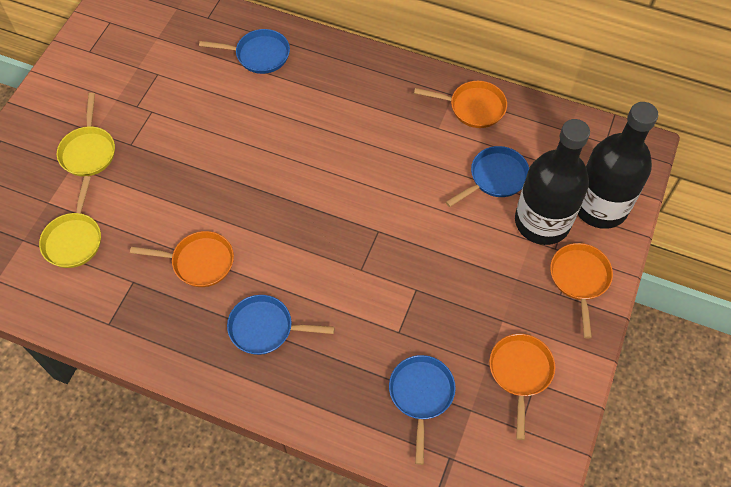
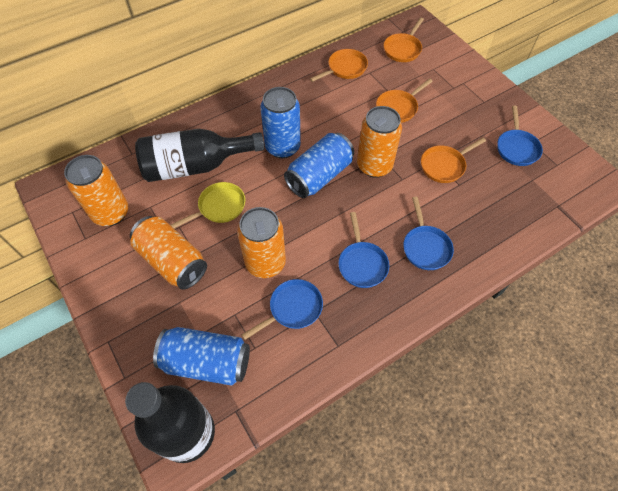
blue can: none = 0 -> [153,327,250,386] [260,87,301,158] [284,133,354,198] = 3
orange can: none = 0 -> [64,155,128,226] [130,216,207,290] [237,207,286,278] [357,106,402,178] = 4
yellow pan: [39,176,101,268] [57,93,115,176] = 2 -> [171,182,245,228] = 1

